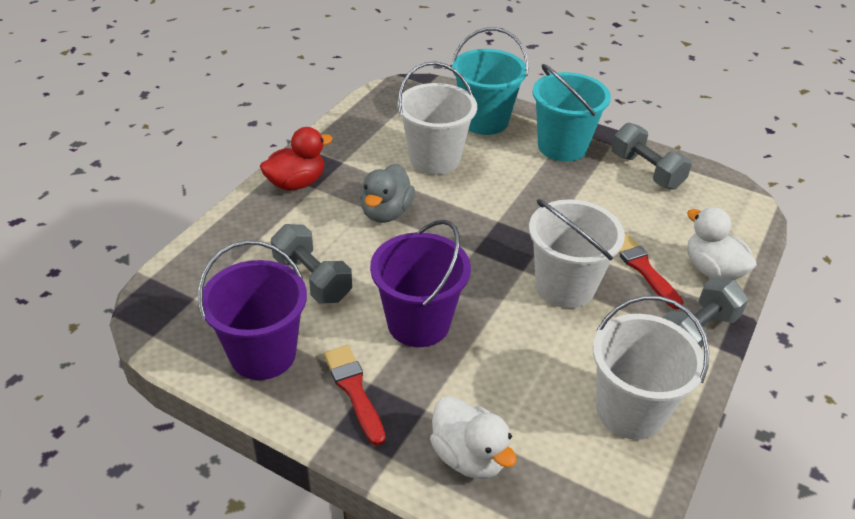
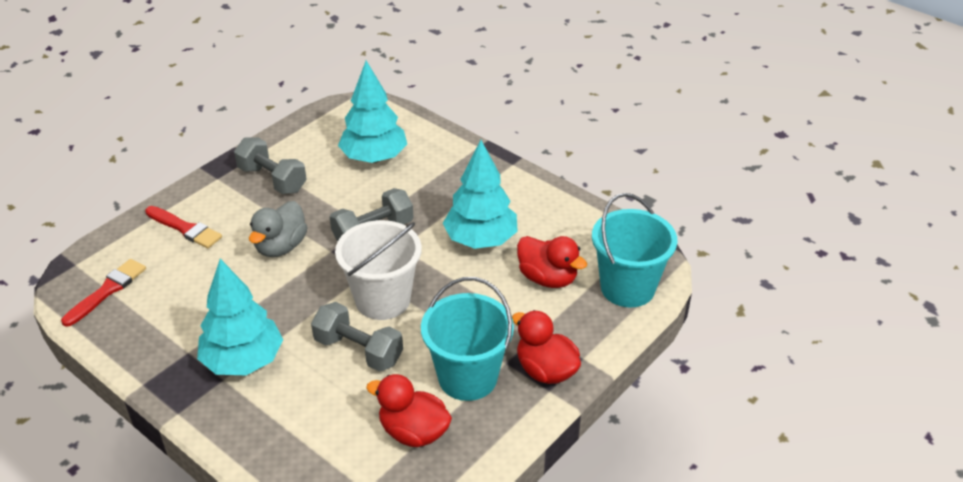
purple bucket: [198,240,307,380] [370,220,471,347] = 2 -> none = 0
red duck: [260,127,333,191] = 1 -> [366,374,452,447] [512,310,581,384] [517,236,587,288] = 3
turquoise tree: none = 0 -> [197,259,283,375] [338,61,407,163] [443,140,518,249] = 3
white bucket: [397,62,477,175] [529,199,625,308] [593,296,709,440] = 3 -> [335,220,422,320] = 1
white duck: [430,396,517,479] [687,207,757,280] = 2 -> none = 0

